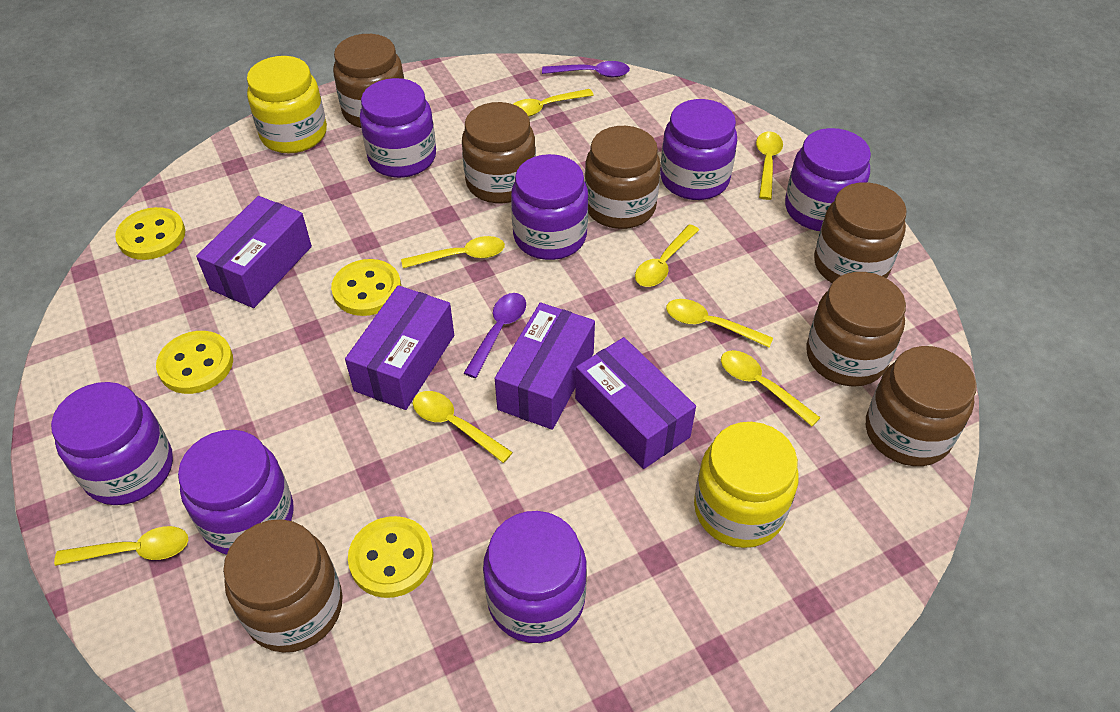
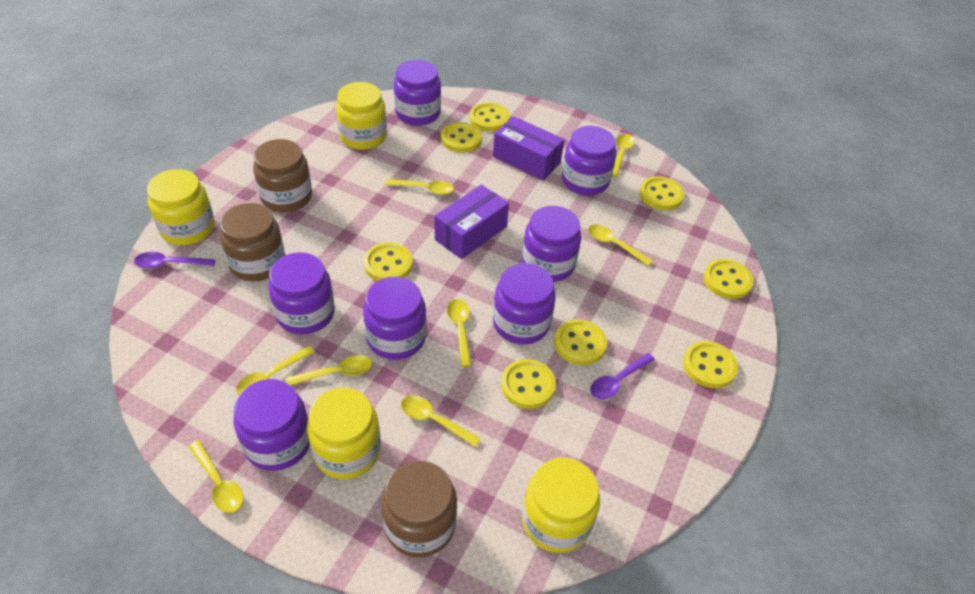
brown jar: [223,519,343,653] [333,34,404,128] [462,102,536,203] [585,126,661,229] [806,272,906,387] [814,182,907,283] [866,346,977,466] = 7 -> [220,203,285,281] [253,139,312,212] [381,461,457,558] = 3
purple box: [196,196,312,308] [345,285,454,410] [495,302,595,430] [575,337,696,469] = 4 -> [435,184,509,259] [493,116,564,181] = 2
yellow button: [115,207,185,260] [156,331,233,394] [331,259,401,316] [348,516,433,598] = 4 -> [364,242,413,281] [441,122,482,153] [470,102,510,131] [501,359,556,409] [554,319,607,365] [639,176,684,210] [683,341,738,388] [704,259,754,299] = 8
yellow jar: [247,56,327,153] [694,422,799,548] = 2 -> [147,169,215,245] [307,387,381,479] [336,82,387,150] [522,458,600,553] = 4

